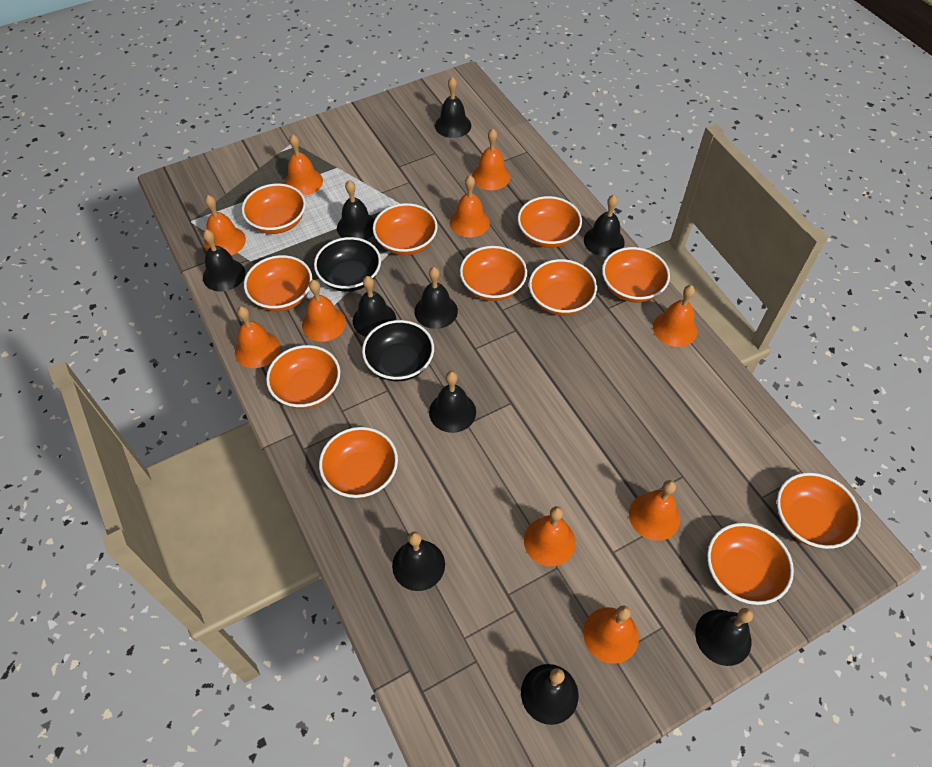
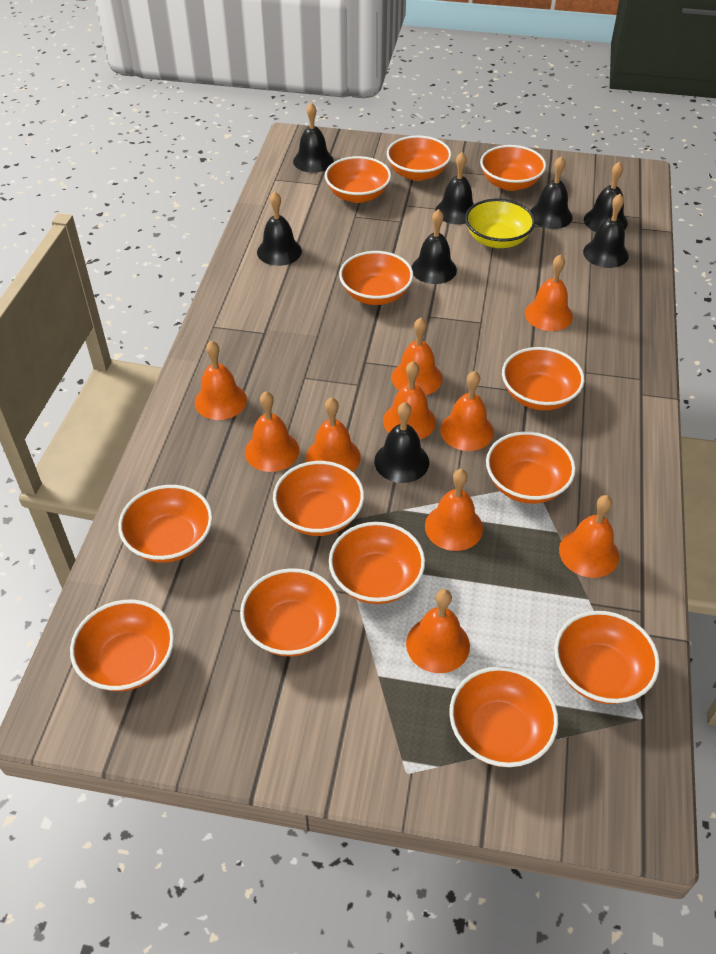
black bell: [203,229,245,291] [337,180,375,240] [353,276,396,337] [392,531,445,591] [414,267,458,329] [429,371,476,433] [435,77,471,138] [521,664,578,725] [584,195,625,257] [695,608,753,666] = 10 -> [257,192,302,266] [293,103,334,173] [374,402,429,483] [411,209,457,284] [435,152,474,224] [530,156,572,229] [583,194,629,268] [584,161,628,232] = 8
black bowl: [314,237,381,292] [362,320,434,381] = 2 -> none = 0
orange bowl: [242,183,306,234] [244,255,312,311] [266,345,340,409] [319,427,398,498] [373,203,438,255] [460,246,527,301] [518,196,582,248] [529,259,597,316] [602,247,670,302] [707,523,794,605] [777,473,861,549] = 11 -> [70,600,174,691] [118,485,212,563] [240,568,341,657] [273,461,364,536] [325,156,391,203] [329,522,425,604] [339,251,413,305] [387,135,451,181] [449,666,558,767] [480,145,546,191] [486,431,576,504] [502,347,584,410] [554,611,660,704] = 13
yellow bowl: none = 0 -> [465,199,535,248] = 1

